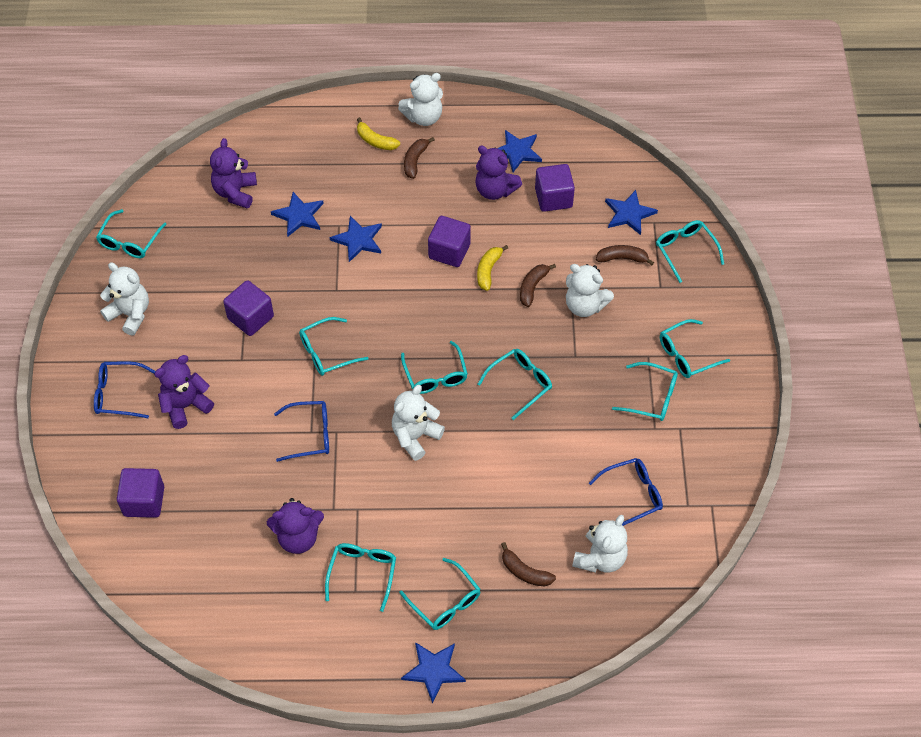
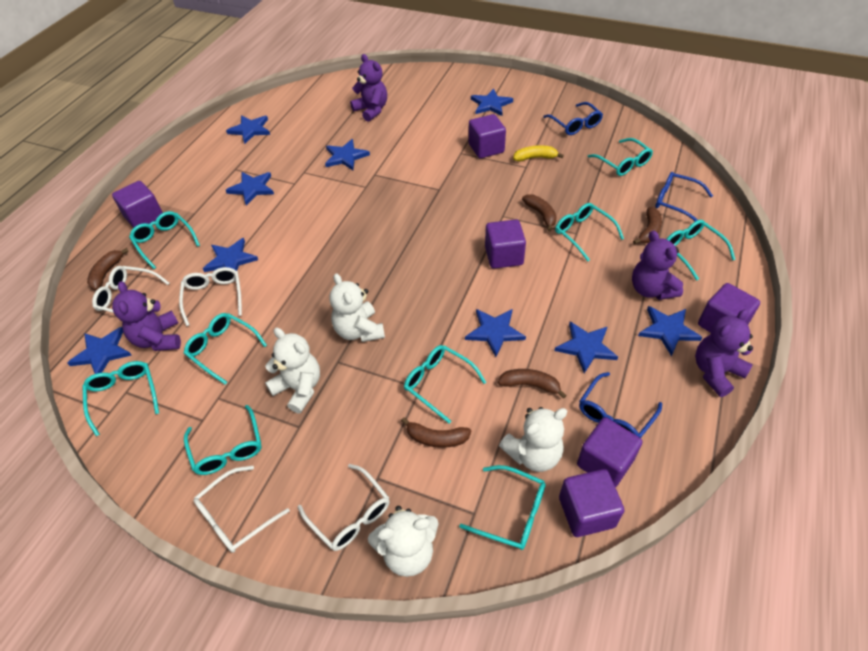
blue star: [271,192,324,237] [330,216,382,262] [401,642,466,704] [497,130,542,172] [605,190,658,235] = 5 -> [67,327,132,374] [203,238,258,272] [226,115,270,144] [226,172,274,205] [325,139,370,170] [465,309,526,357] [471,89,513,116] [554,322,618,373] [638,306,702,356] = 9
brown banana: [404,137,435,179] [501,542,556,587] [520,264,556,307] [596,245,654,265] = 4 -> [87,248,129,290] [401,417,471,448] [498,369,567,399] [522,194,557,231] [633,207,662,244] = 5
purple cube: [117,468,164,518] [223,280,274,336] [428,216,471,267] [535,164,575,212] = 4 -> [112,181,163,228] [469,114,506,158] [485,219,526,269] [559,469,624,537] [577,417,642,487] [698,283,760,333] = 6
white glasses: none = 0 -> [92,266,170,313] [179,267,242,326] [193,466,290,553] [298,464,390,551] = 4
white teddy bear: [100,262,149,335] [392,385,445,461] [398,73,443,126] [566,264,614,317] [572,515,628,573] = 5 -> [265,328,320,413] [330,273,385,342] [368,506,439,577] [499,407,567,472] = 4
yellow banana: [357,117,400,150] [477,245,508,291] = 2 -> [513,145,564,162] = 1

